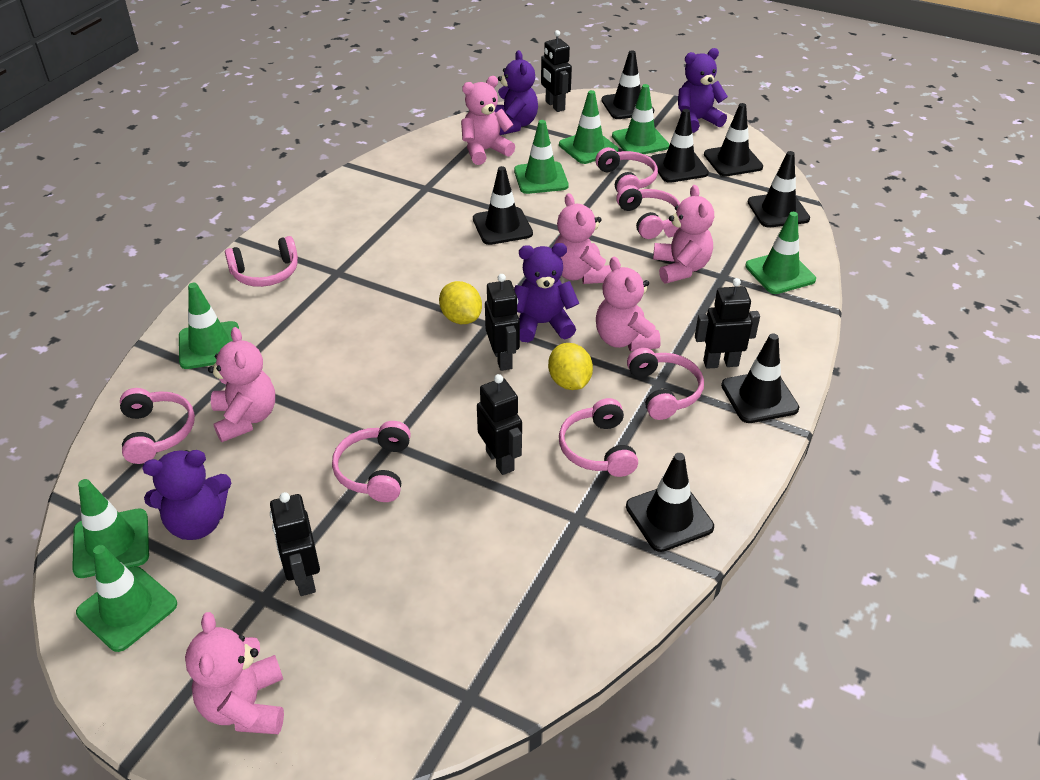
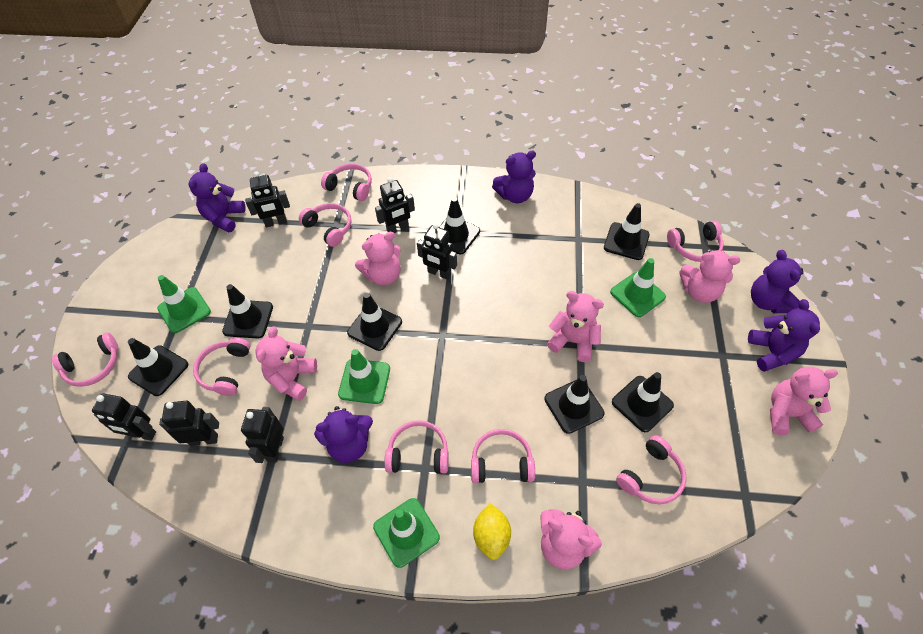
black robot: [270,492,320,596] [477,374,522,475] [485,274,520,371] [541,30,572,112] [695,278,760,369] = 5 -> [92,393,156,441] [159,401,219,446] [241,407,284,463] [245,171,290,228] [375,177,415,233] [417,224,457,280] = 6
green traffic cone: [72,479,149,578] [76,545,177,652] [179,283,239,369] [514,120,569,194] [559,90,619,164] [612,84,670,154] [745,212,816,294] = 7 -> [157,275,211,333] [338,349,390,404] [373,498,440,568] [610,258,666,317] = 4
pink headphones: [120,388,195,464] [225,236,298,287] [332,421,411,502] [559,398,638,477] [596,147,658,192] [616,185,680,239] [627,348,704,420] = 7 -> [52,333,119,387] [193,338,250,396] [299,203,351,247] [321,164,372,201] [384,420,449,474] [471,429,535,483] [616,435,687,504] [667,221,724,262] = 8
purple teddy bear: [142,450,231,540] [494,50,538,135] [514,243,579,342] [678,48,728,133] = 4 -> [188,163,246,232] [314,406,373,463] [492,150,536,203] [748,299,820,372] [751,250,803,313] = 5
yellow lemon: [439,281,482,324] [548,343,593,390] = 2 -> [473,503,511,560] = 1

